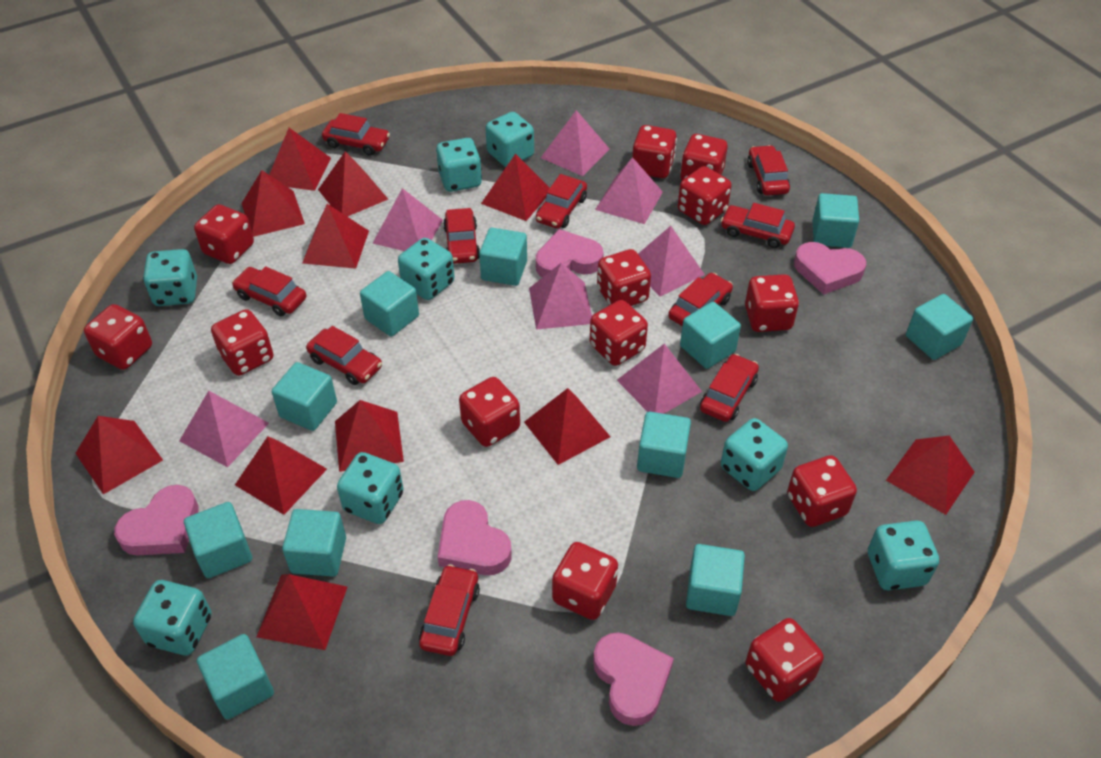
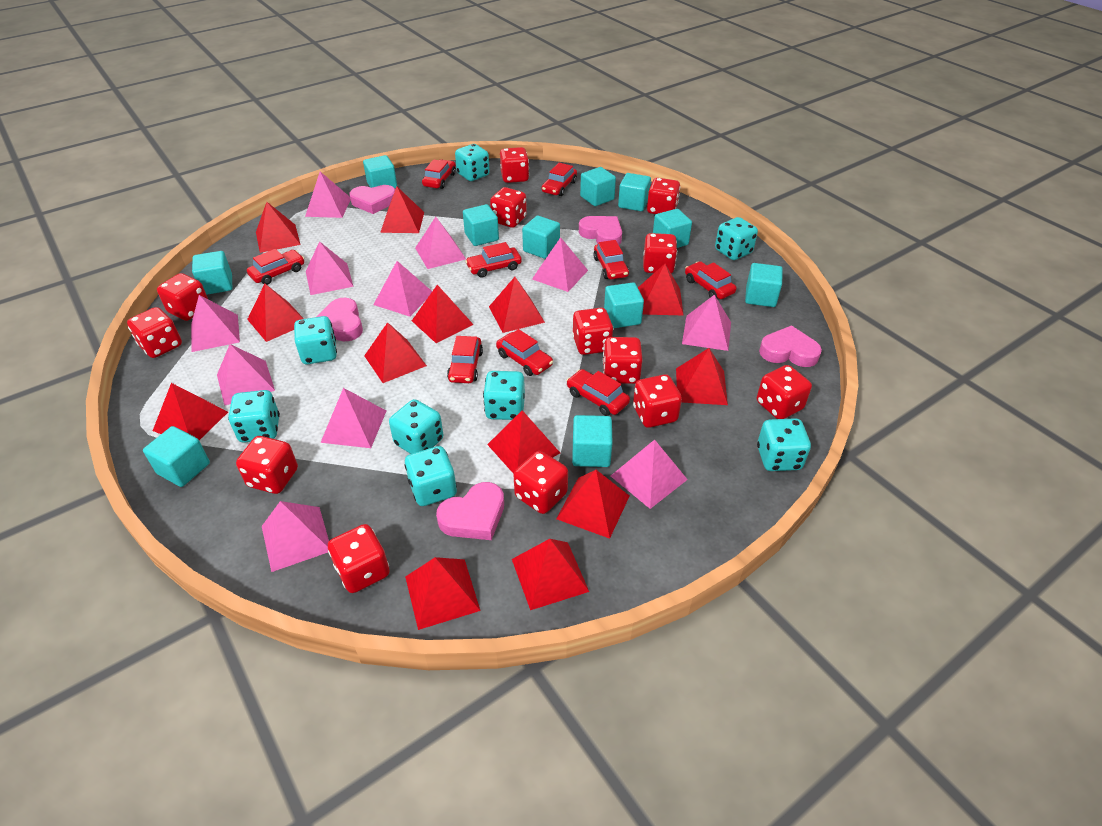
pink pyramid: [179,391,269,467] [372,188,443,251] [529,263,592,330] [541,110,610,176] [595,157,663,224] [617,344,702,414] [638,226,705,296] = 7 -> [191,295,240,352] [217,344,275,406] [262,501,329,572] [305,172,351,218] [306,241,354,295] [320,388,386,448] [373,261,432,317] [415,217,466,269] [532,237,588,292] [611,440,688,509] [682,295,731,351] = 11
red car: [232,266,306,316] [306,326,382,385] [322,113,390,155] [419,564,480,656] [443,208,480,264] [536,174,587,229] [668,273,733,326] [700,354,759,422] [721,203,795,248] [747,145,790,196] = 10 -> [247,249,304,285] [422,159,456,189] [447,336,483,383] [465,242,522,277] [496,329,553,376] [542,163,577,196] [566,369,630,416] [593,240,629,279] [685,261,737,299] = 9
red pyramid: [75,416,163,494] [235,437,327,515] [242,170,305,237] [256,574,347,650] [269,128,331,191] [302,204,369,269] [318,151,388,217] [335,400,404,472] [481,153,550,221] [524,388,611,465] [886,436,975,515] = 11 -> [153,383,228,440] [247,284,304,342] [256,202,301,253] [364,322,427,383] [380,187,424,233] [405,557,481,630] [412,285,474,343] [487,410,560,474] [489,277,545,333] [512,539,589,610] [556,470,629,539] [638,264,684,316] [676,348,728,405] = 13

